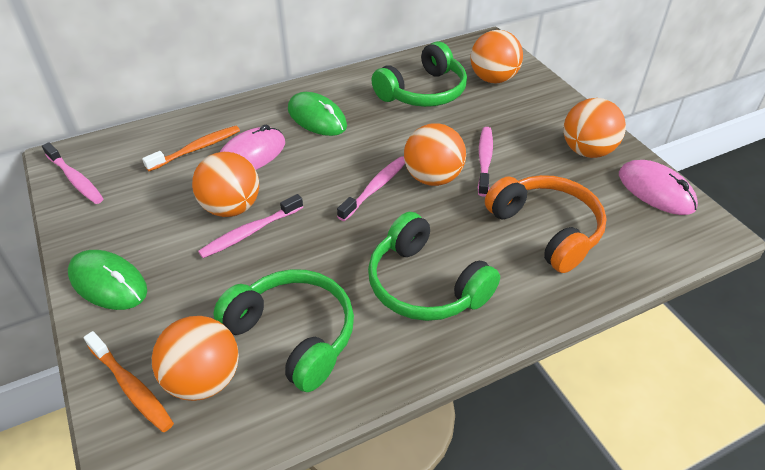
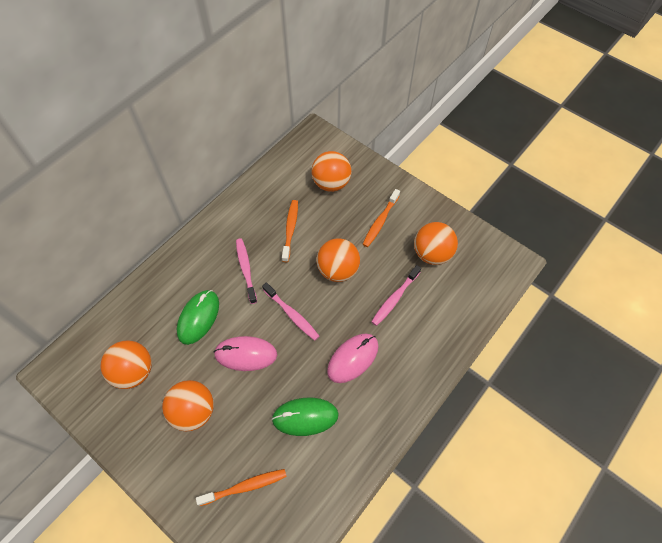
green headphones: [213,269,354,392] [368,212,500,321] [371,42,467,107] = 3 -> none = 0
orange headphones: [485,175,607,273] = 1 -> none = 0
orange toothbrush: [84,331,174,432] [142,126,240,171] = 2 -> [196,469,287,506] [282,200,298,262] [363,189,400,247] = 3
pink toothbrush: [42,142,104,204] [198,194,303,258] [337,156,405,221] [478,127,493,196] = 4 -> [236,238,257,304] [262,282,319,341] [371,265,421,326] = 3

